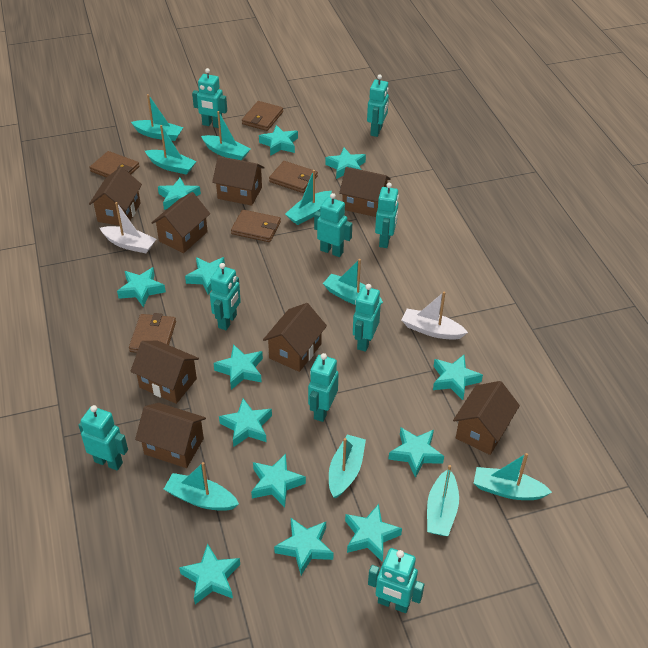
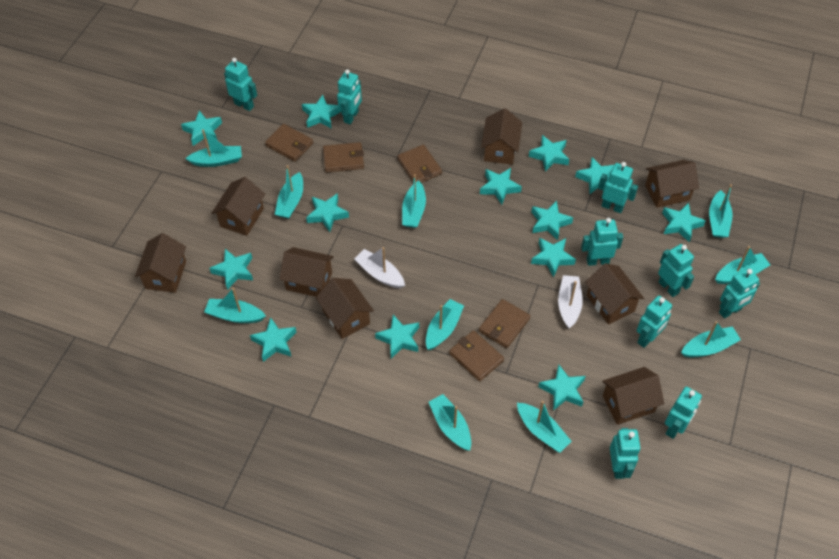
turquoise boat: [131,94,183,141] [145,125,197,175] [164,462,239,511] [201,111,250,160] [285,170,332,225] [323,259,383,305] [329,435,366,499] [427,465,459,536] [474,453,552,500] = 9 -> [185,129,242,167] [204,288,266,323] [275,165,303,219] [402,174,426,228] [426,299,464,350] [429,394,471,451] [517,401,572,453] [681,321,741,357] [709,184,733,238] [715,246,770,284] = 10

